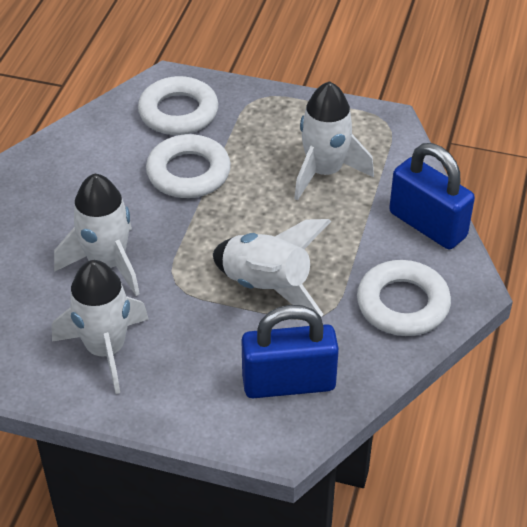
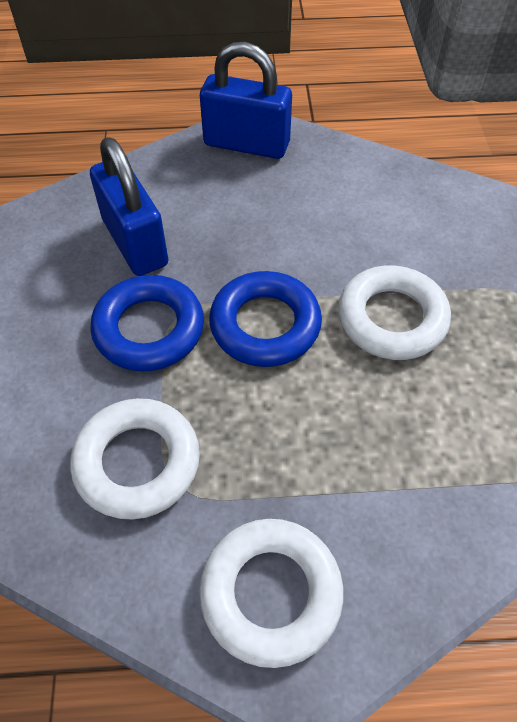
blue ring: none = 0 -> [90,275,204,372] [209,271,322,367] = 2
white rocket: [52,260,149,394] [54,173,140,296] [213,219,331,317] [294,81,374,201] = 4 -> none = 0

